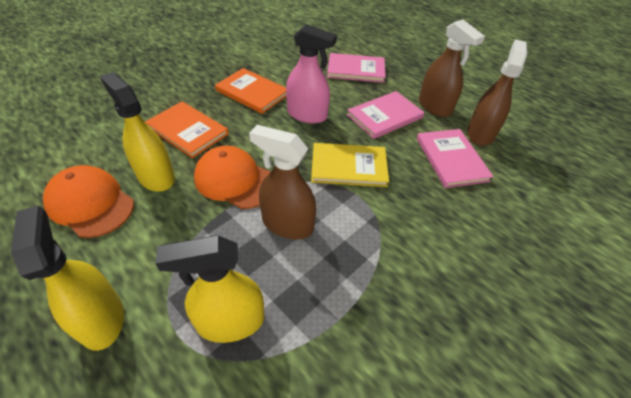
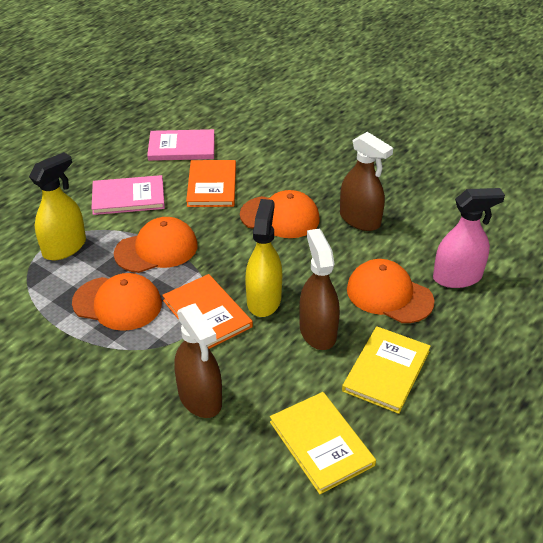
orange cap: [43,165,134,238] [194,146,271,209] = 2 -> [72,273,162,331] [114,217,198,273] [240,190,320,238] [347,259,435,323] = 4
pink book: [327,53,386,83] [347,91,425,139] [417,129,494,188] = 3 -> [91,175,165,215] [147,129,215,161] = 2
yellow book: [311,143,389,187] = 1 -> [270,392,376,494] [342,326,431,414] = 2
yellow spray bottle: [11,206,124,351] [100,72,175,192] [155,235,264,343] = 3 -> [29,152,86,260] [245,199,282,317] = 2

